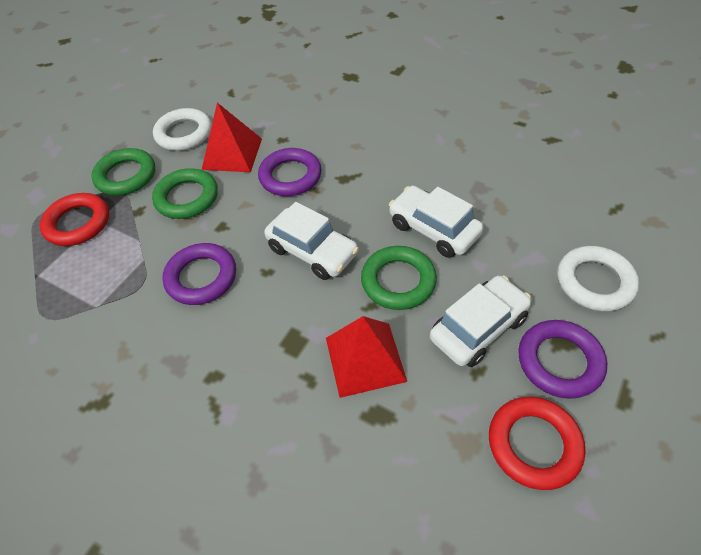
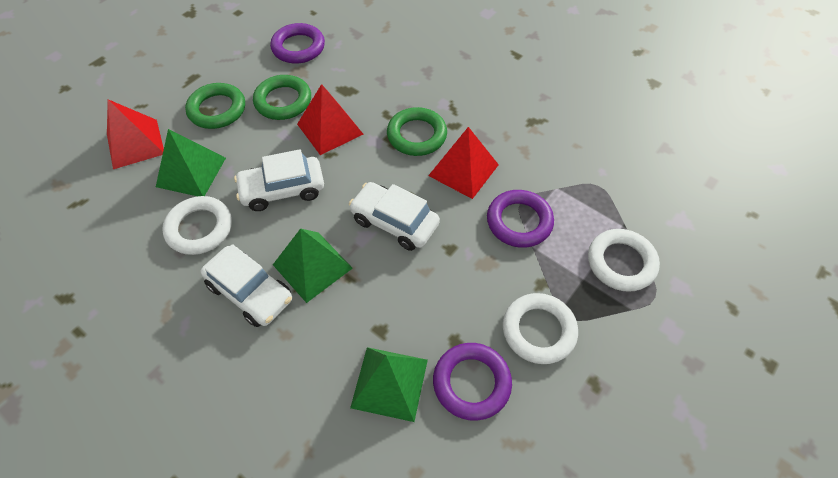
green pyramid: none = 0 -> [156,129,226,196] [273,228,353,303] [350,347,428,422] = 3
red pyramid: [202,103,262,172] [326,316,407,398] = 2 -> [107,99,164,169] [297,84,363,155] [428,127,499,199] = 3
red ring: [39,193,109,246] [489,396,586,490] = 2 -> none = 0
white ring: [153,108,212,151] [558,246,639,311] = 2 -> [162,196,232,255] [503,293,578,364] [588,229,660,292] = 3

